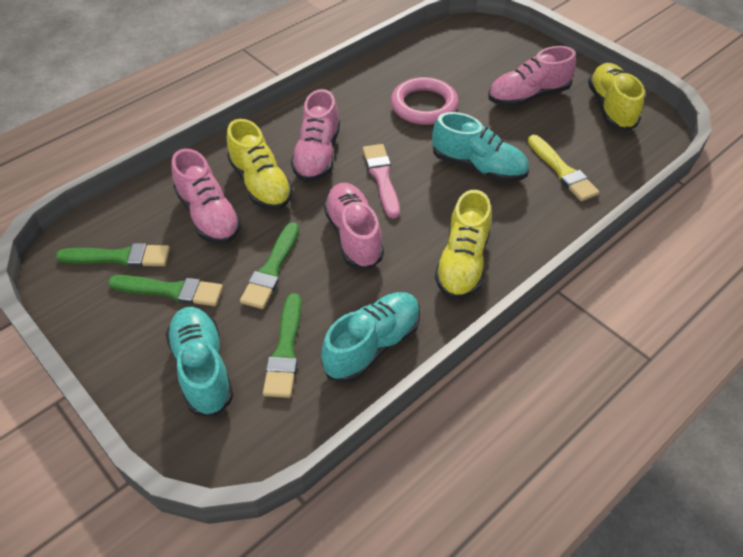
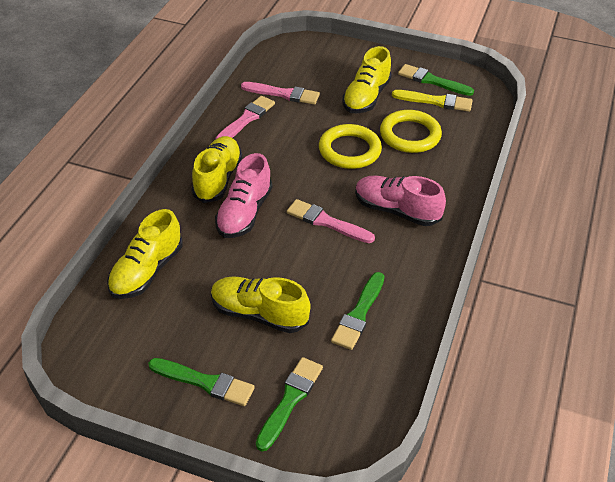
pink brush: [363,144,400,218] = 1 -> [216,96,275,139] [241,82,320,105] [287,199,375,243] = 3
pink ring: [391,77,459,125] = 1 -> none = 0
pink shoe: [171,149,241,244] [291,89,340,182] [324,183,384,270] [488,46,576,107] = 4 -> [215,153,272,238] [355,176,446,226] = 2
turquoise shoe: [166,307,234,417] [321,292,420,383] [432,112,529,182] = 3 -> none = 0
yellow ring: none = 0 -> [319,124,382,169] [380,110,442,153] = 2
yellow shoe: [227,119,293,210] [435,190,492,300] [588,63,645,131] = 3 -> [107,209,183,299] [191,136,242,203] [211,276,311,333] [342,46,392,113] = 4

